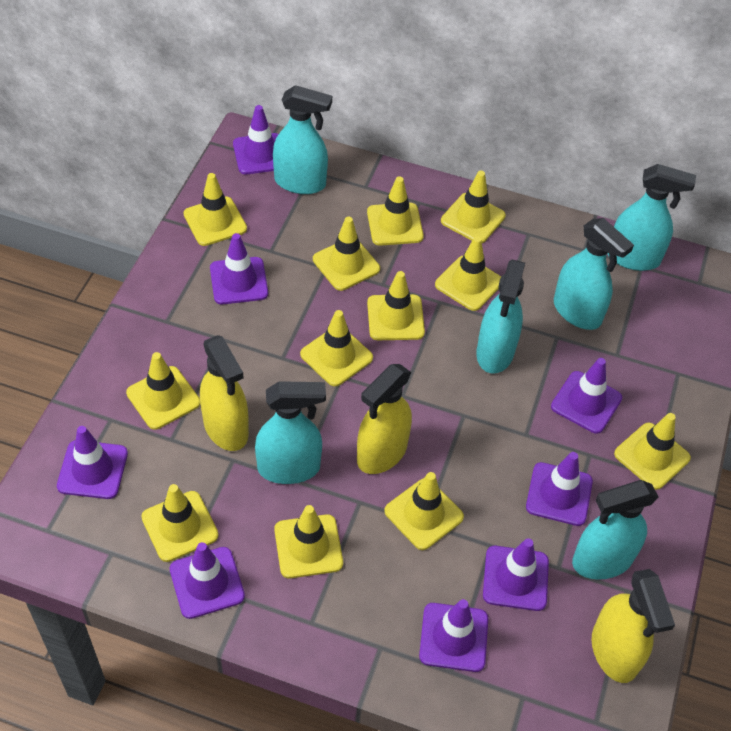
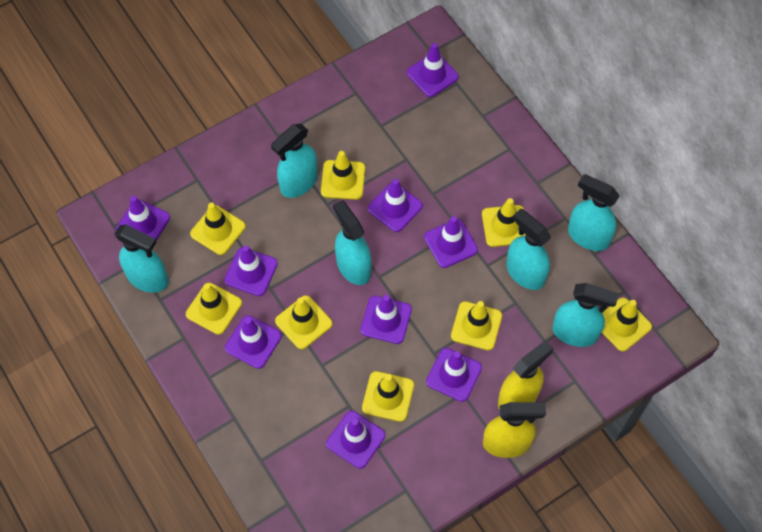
purple traffic cone: [57,426,128,499] [170,542,245,619] [210,233,268,304] [233,105,279,174] [419,599,488,672] [483,538,549,611] [526,452,593,526] [551,358,622,434] = 8 -> [116,196,170,241] [224,245,278,296] [225,315,282,369] [326,411,386,469] [360,295,412,344] [368,179,423,232] [407,43,459,97] [424,216,478,268] [426,348,482,402] = 9
yellow spray bottle: [200,335,249,451] [357,364,412,474] [592,569,675,683] = 3 -> [483,402,546,458] [498,340,553,410] = 2
yellow traffic cone: [126,352,200,430] [141,484,219,562] [184,173,247,246] [274,505,343,578] [300,310,373,386] [313,217,380,291] [367,176,424,246] [367,271,425,340] [384,472,464,550] [435,236,501,311] [441,171,506,243] [614,413,691,490] = 12 -> [186,283,242,335] [190,202,246,255] [275,295,333,349] [321,151,365,200] [362,371,414,422] [451,301,502,350] [482,198,526,247] [602,298,652,352] = 8

